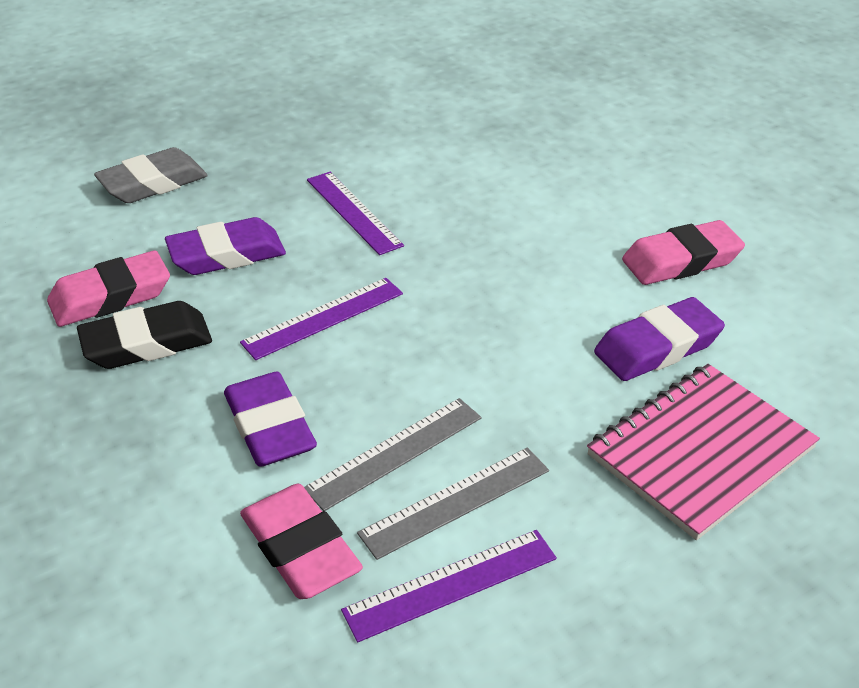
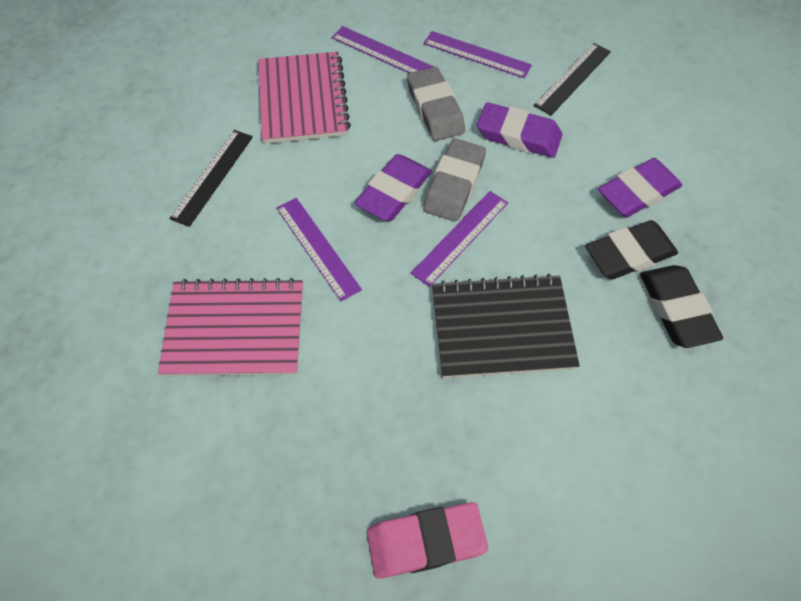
black eraser: [77,301,212,369] = 1 -> [585,220,678,279] [640,265,723,348] = 2
black notebook: none = 0 -> [432,274,580,378] = 1
black ruler: none = 0 -> [169,130,253,227] [534,43,611,115] = 2
grey eraser: [94,147,208,203] = 1 -> [407,67,465,141] [423,138,486,222] = 2
grey ruler: [304,398,481,511] [357,448,549,560] = 2 -> none = 0
pink eraser: [47,250,170,327] [240,484,363,599] [622,220,745,285] = 3 -> [367,502,488,579] = 1
pink notebook: [587,364,820,540] = 1 -> [158,278,303,376] [258,52,351,144] = 2
purple ruler: [240,278,403,360] [307,172,404,255] [341,530,557,643] = 3 -> [276,198,362,301] [332,26,434,73] [411,191,508,287] [423,31,532,78] = 4

